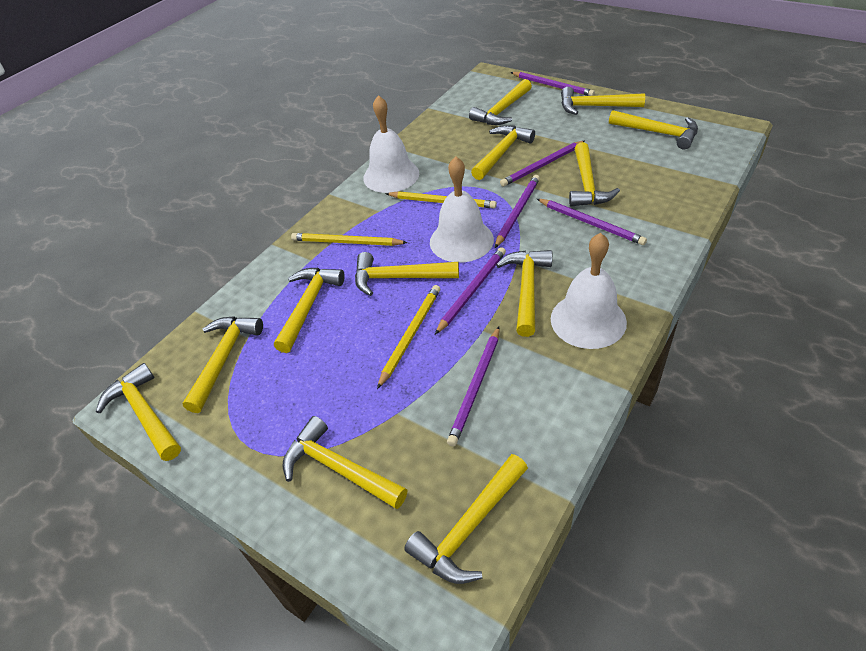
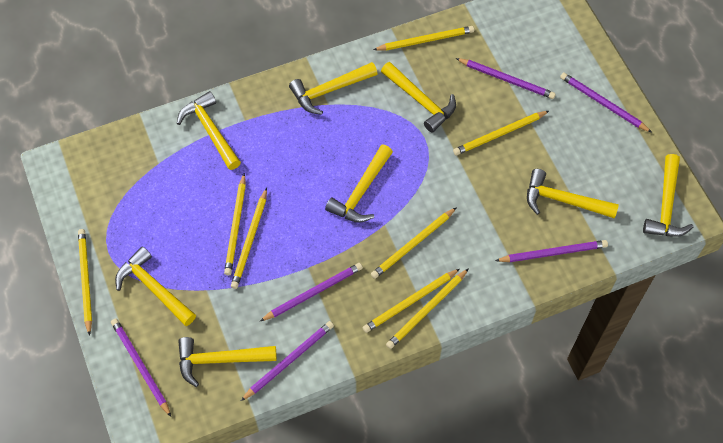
white bell: [363,95,419,193] [430,156,494,262] [551,233,627,349] = 3 -> none = 0
yellow hammer: [96,363,181,461] [182,316,263,413] [274,268,345,353] [283,416,407,509] [355,252,459,296] [404,454,528,584] [469,79,532,125] [471,125,535,180] [496,250,552,337] [561,87,645,115] [569,142,620,207] [609,110,698,149] = 12 -> [115,246,196,326] [177,91,241,170] [178,337,277,387] [289,62,378,115] [325,145,393,223] [381,62,456,133] [527,169,619,218] [643,154,694,237] = 8
yellow pencil: [291,233,408,246] [377,285,440,389] [385,191,497,208] = 3 -> [78,229,92,336] [224,173,246,275] [231,188,267,289] [362,269,460,333] [371,207,457,279] [373,26,474,51] [386,268,469,349] [453,111,549,155] = 8

